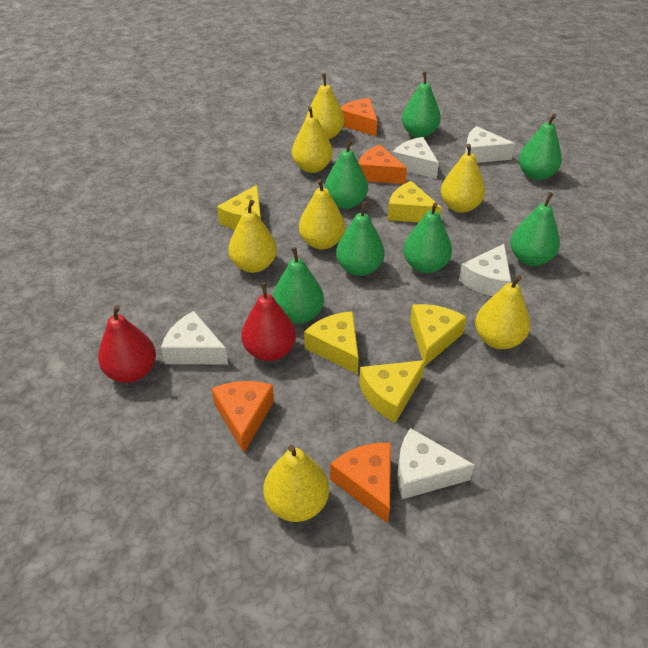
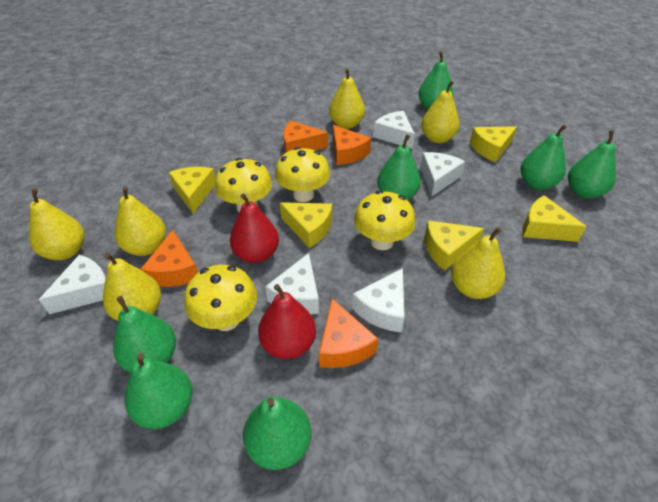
yellow mushroom: none = 0 -> [185,265,257,331] [215,158,272,212] [275,147,330,202] [354,191,416,250] = 4
yellow pear: [228,200,277,273] [263,445,329,522] [292,106,333,173] [299,179,345,250] [306,74,344,139] [441,144,485,213] [475,275,530,349] = 7 -> [29,188,84,260] [103,253,161,321] [115,186,166,256] [329,68,365,129] [421,81,459,143] [451,227,505,299] = 6

